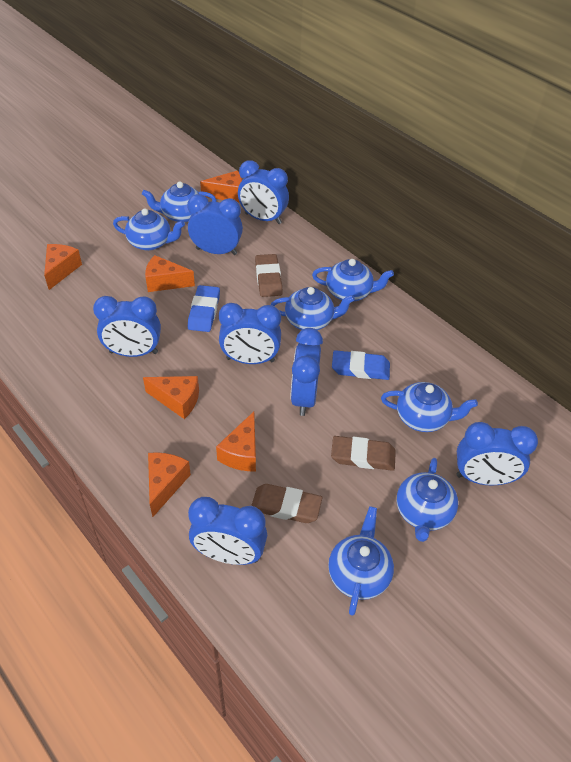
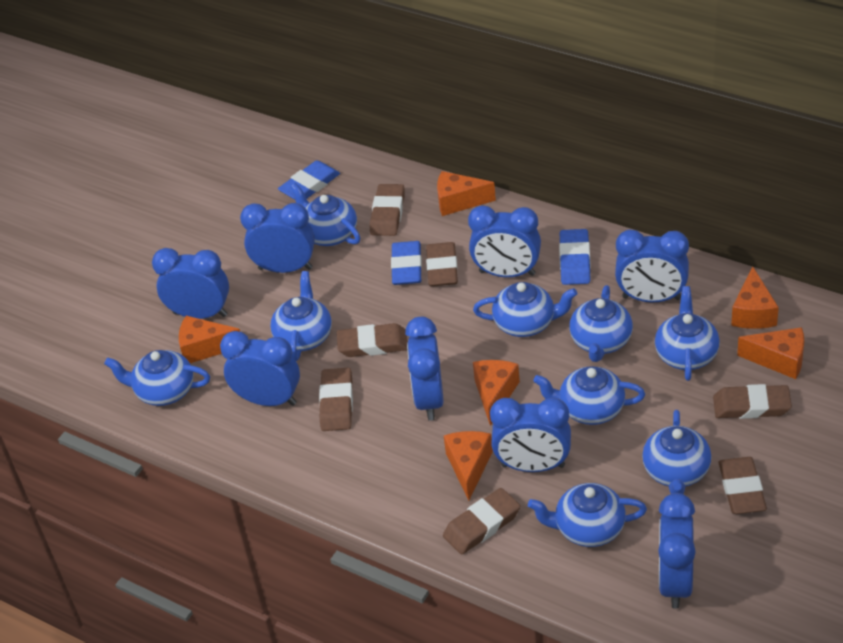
blue clock: [93,296,161,357] [187,194,243,255] [188,497,267,565] [219,303,281,364] [238,160,289,224] [290,328,323,416] [456,422,538,485] = 7 -> [152,248,229,319] [220,331,300,406] [240,203,315,273] [405,317,444,421] [468,205,541,277] [490,398,571,472] [615,229,689,302] [658,493,695,609] = 8
blue eraser: [188,285,220,332] [332,350,390,380] = 2 -> [278,160,340,200] [391,241,422,285] [559,229,591,285] = 3
blue teapot: [113,208,185,251] [142,181,216,223] [271,287,355,330] [312,259,394,302] [328,506,394,616] [381,382,478,432] [397,458,458,542] = 7 -> [104,350,210,406] [270,271,332,361] [290,183,360,246] [473,282,577,337] [528,483,647,547] [533,366,645,425] [569,285,633,362] [642,410,711,494] [655,286,720,381] = 9
brown eraser: [251,484,322,523] [255,254,283,297] [331,436,396,471] = 3 -> [319,368,353,431] [337,323,408,357] [370,184,405,236] [426,242,458,287] [443,488,520,554] [713,384,792,419] [718,457,767,514] = 7

